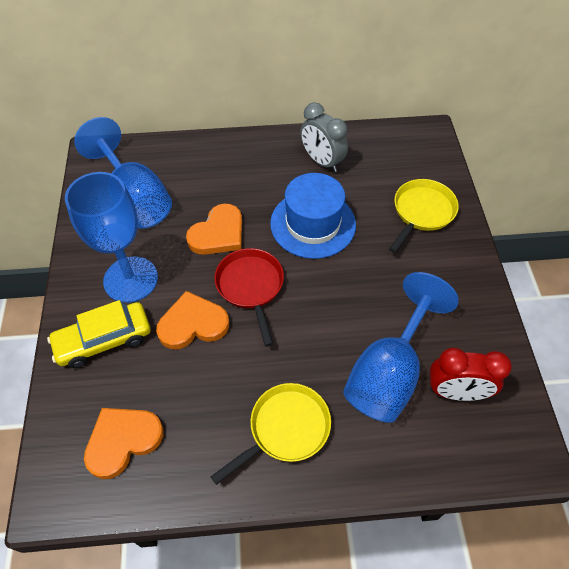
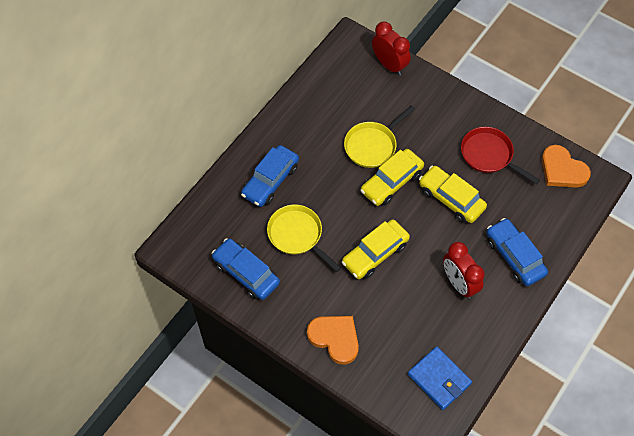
blue car: none = 0 -> [212,238,280,300] [241,145,299,207] [486,218,548,286] = 3
blue goblet: [65,172,158,303] [74,117,172,229] [343,272,459,423] = 3 -> none = 0
blue hat: [270,173,356,259] = 1 -> none = 0
blue wallet: none = 0 -> [408,347,472,410] = 1
grey clock: [300,103,348,172] = 1 -> none = 0
orange heart: [84,408,164,479] [156,291,229,349] [186,203,242,255] = 3 -> [307,316,359,365] [542,145,591,188] = 2
red clock: [430,348,512,401] = 1 -> [372,22,411,76] [443,242,485,299] = 2
yellow car: [47,300,151,368] = 1 -> [342,220,410,279] [360,149,424,206] [419,166,487,223] = 3

